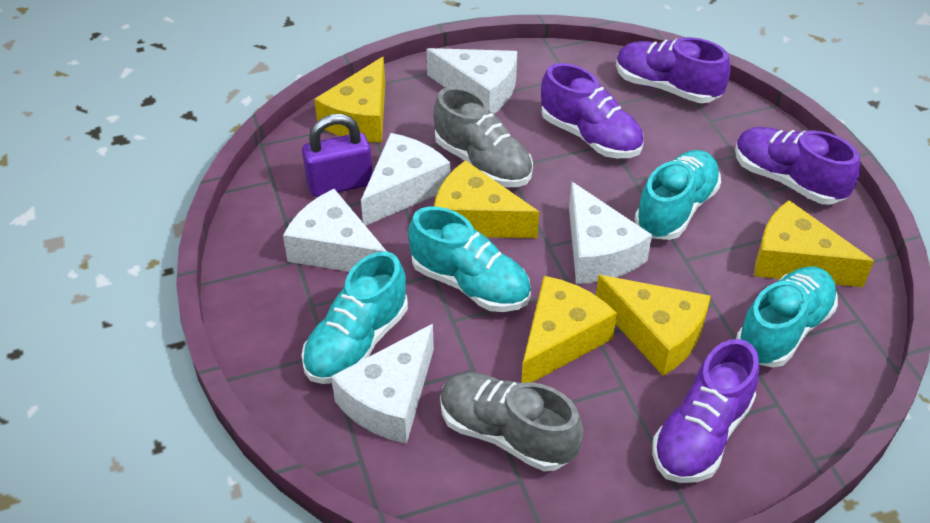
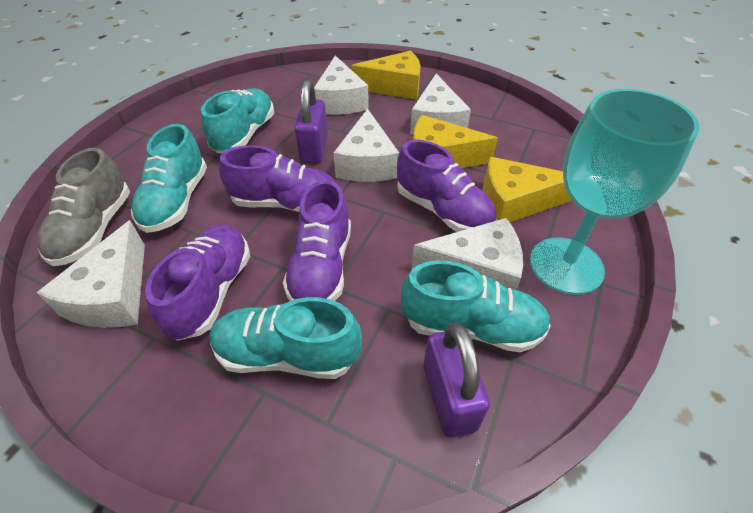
grey shoe: [434,87,533,187] [440,373,584,471] = 2 -> [37,148,130,266] = 1
purple padlock: [302,114,373,197] = 1 -> [295,80,328,163] [423,323,490,437] = 2
turquoise goblet: none = 0 -> [530,89,700,295] = 1
yellow cheese: [314,56,385,143] [434,160,539,238] [521,276,617,383] [596,275,711,376] [754,200,874,287] = 5 -> [351,51,420,100] [413,115,498,168] [482,157,571,222] = 3

